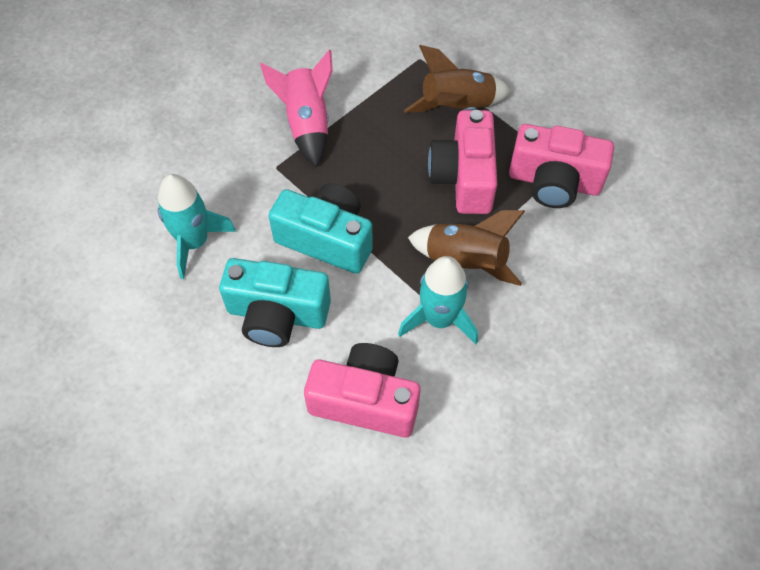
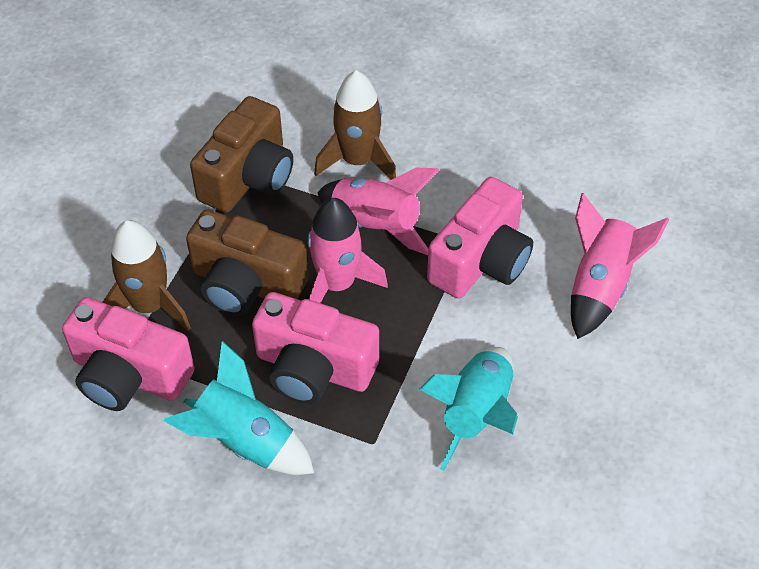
brown camera: none = 0 -> [186,209,309,316] [190,96,293,213] = 2
pink rocket: [260,50,333,167] = 1 -> [308,198,388,303] [317,168,439,255] [571,193,669,339] = 3
turquoise camera: [219,258,331,347] [269,183,373,274] = 2 -> none = 0

